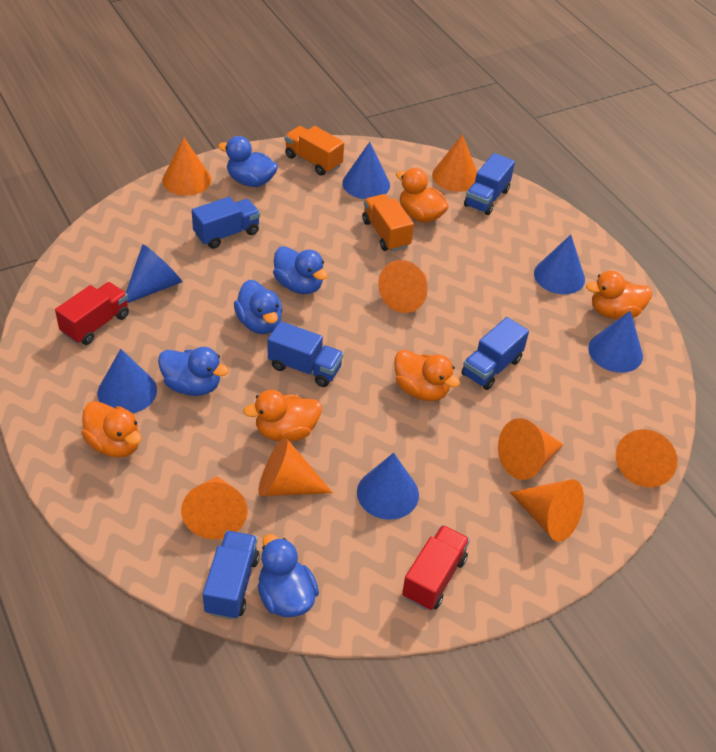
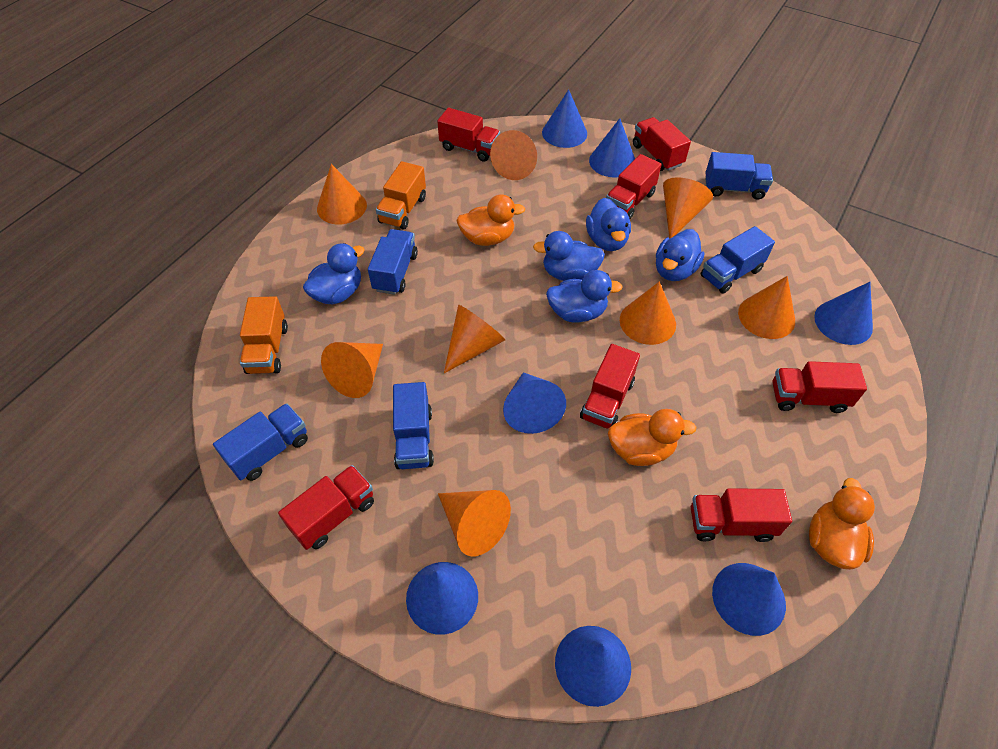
blue cone: [97,349,157,414] [126,244,182,303] [342,142,390,199] [357,453,419,520] [534,235,585,294] [588,311,643,373] = 6 -> [406,562,478,635] [503,372,566,434] [542,89,587,148] [555,626,631,707] [589,118,635,178] [712,563,786,636] [814,282,873,345] = 7
orange duck: [81,401,142,458] [243,390,322,441] [394,350,460,401] [396,168,449,223] [586,271,652,319] = 5 -> [456,194,525,246] [608,409,697,466] [809,478,875,570] = 3
red truck: [55,282,129,345] [402,525,470,610] = 2 -> [278,465,374,550] [437,108,500,162] [580,344,640,429] [606,154,662,219] [633,117,691,171] [691,488,792,542] [772,361,867,413] = 7

